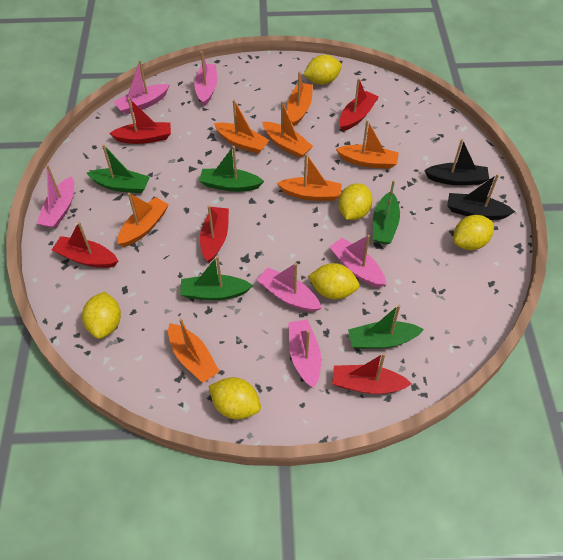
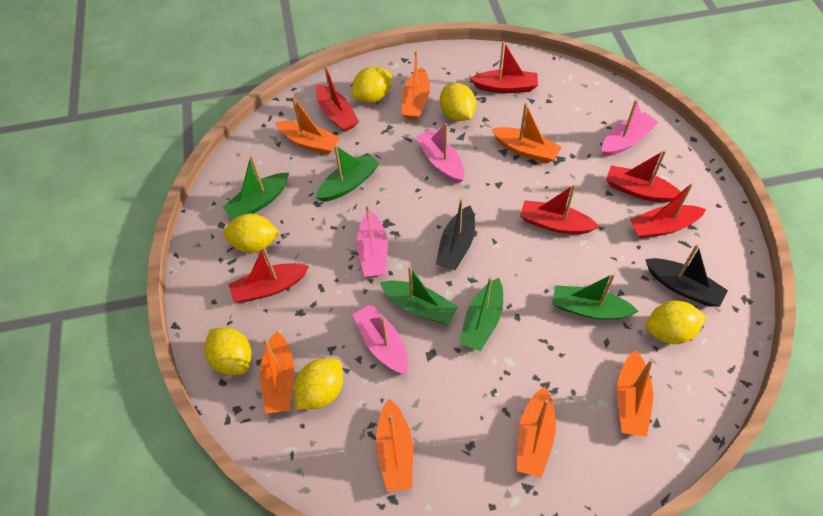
pink boat: [36,165,74,229] [114,60,169,115] [194,51,217,106] [257,263,322,312] [288,319,321,388] [329,235,386,288] = 6 -> [352,304,408,375] [357,205,388,277] [416,123,464,183] [602,99,658,157] = 4
red boat: [52,222,118,268] [109,98,171,144] [200,205,229,263] [332,353,412,394] [339,78,379,131] = 5 -> [228,247,309,302] [316,65,359,132] [470,41,538,93] [520,184,599,234] [606,150,681,202] [630,183,706,238] = 6

